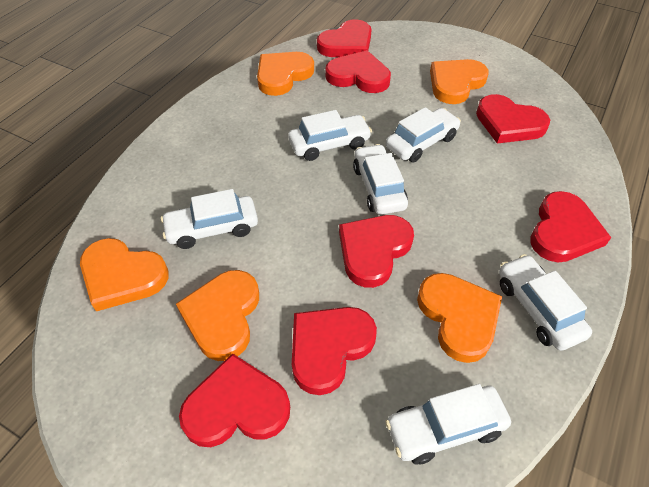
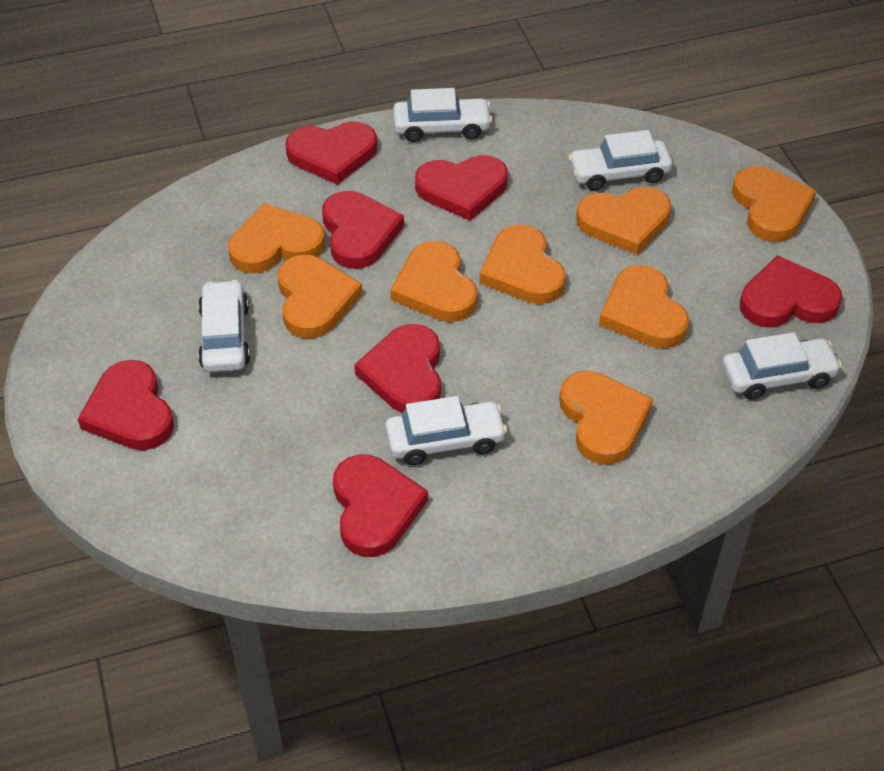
orange heart: [80,238,169,311] [176,270,259,361] [257,52,314,96] [417,273,502,363] [430,59,489,104] = 5 -> [228,203,325,273] [277,255,362,338] [390,241,478,322] [479,224,566,304] [559,371,653,465] [576,187,671,255] [599,265,689,349] [732,166,817,242] = 8
white car: [161,189,258,249] [288,110,372,161] [353,144,408,215] [385,384,511,464] [386,107,461,163] [499,254,592,351] = 6 -> [198,280,250,372] [385,396,508,465] [393,88,492,142] [568,130,672,191] [722,332,842,400] = 5

